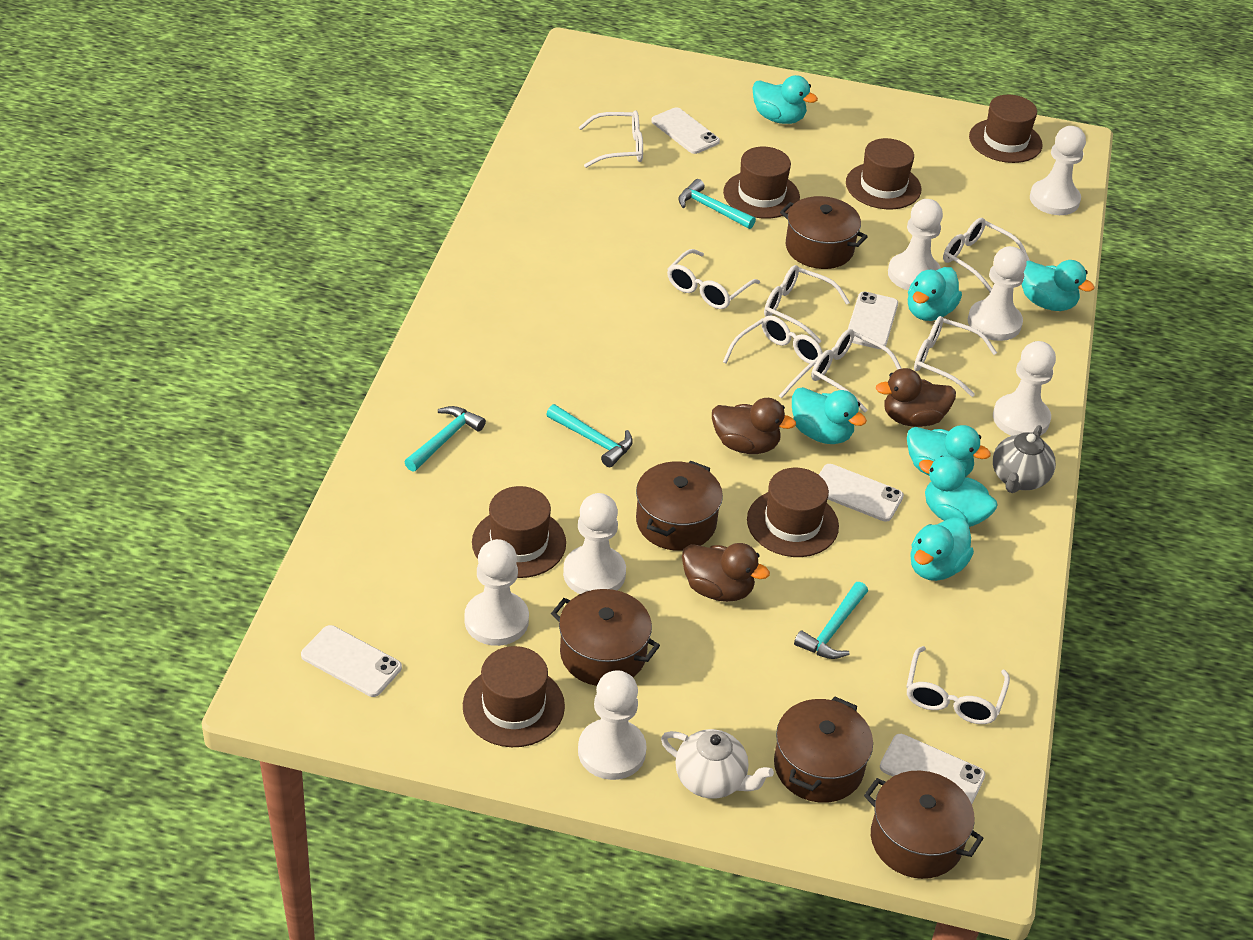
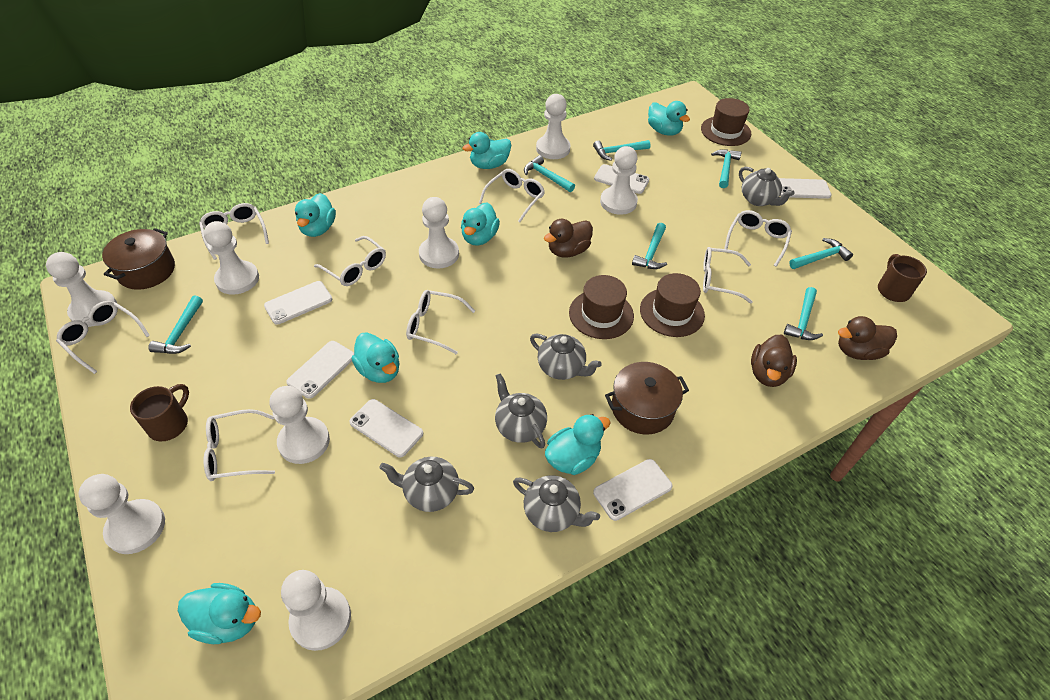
brown hat: [463,646,565,747] [472,486,566,578] [723,147,800,219] [747,468,839,557] [846,138,921,209] [969,95,1043,163] = 6 -> [569,275,634,339] [640,273,705,337] [701,98,751,146] = 3
brown mug: none = 0 -> [130,384,189,441] [878,254,927,302] = 2
brown pot: [551,589,660,686] [636,460,723,551] [774,697,873,803] [780,196,868,269] [864,770,984,879] = 5 -> [102,228,175,290] [605,362,689,434] = 2
grey teapot: [993,425,1056,493] = 1 -> [379,457,474,512] [495,373,547,449] [513,475,600,532] [530,334,602,380] [739,167,794,206] = 5
turquoise hammer: [405,406,486,472] [546,404,633,467] [678,179,756,229] [794,582,868,659] = 4 -> [148,295,203,354] [524,155,575,192] [593,140,651,161] [632,223,667,269] [711,149,741,188] [784,287,823,340] [789,238,853,269] = 7
white pawn: [464,539,529,646] [563,493,626,594] [578,670,647,780] [888,199,943,290] [968,246,1027,341] [993,341,1056,436] [1030,126,1086,215] = 7 -> [46,252,117,327] [78,474,165,554] [204,221,259,295] [270,386,330,464] [281,570,351,651] [419,197,459,269] [536,94,570,159] [600,146,638,215] = 8
white phone: [301,625,402,697] [651,107,720,154] [819,464,904,522] [848,292,898,349] [880,734,985,804] = 5 -> [264,281,332,325] [286,341,354,399] [349,399,423,457] [593,459,673,521] [594,164,649,194] [779,178,831,199] = 6
white teapot: [661,729,774,799] = 1 -> none = 0

